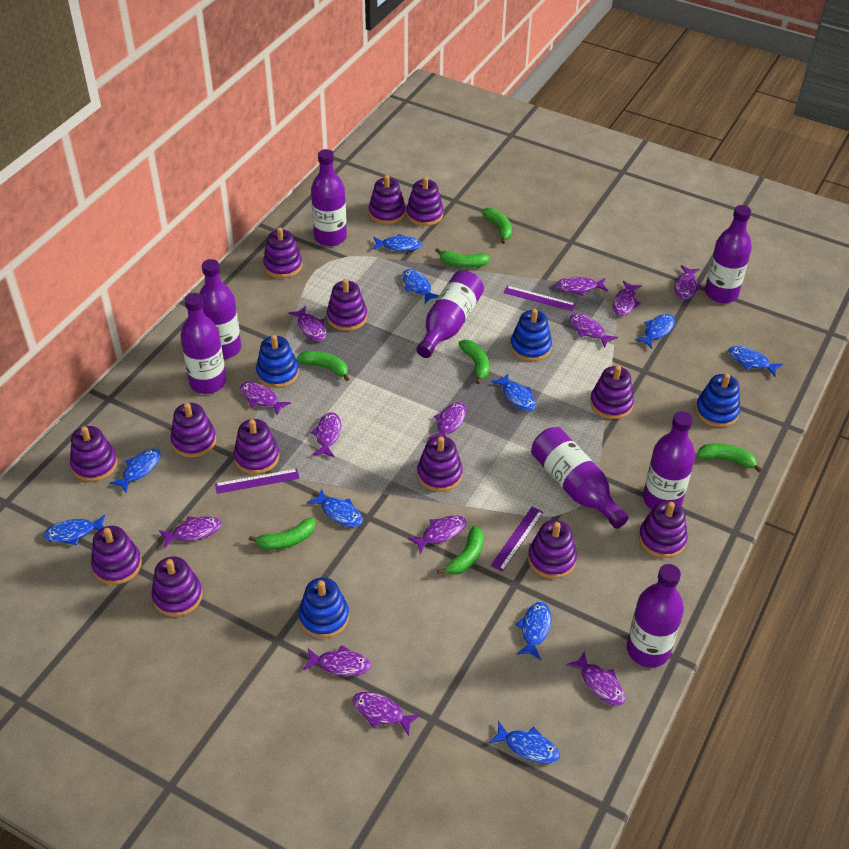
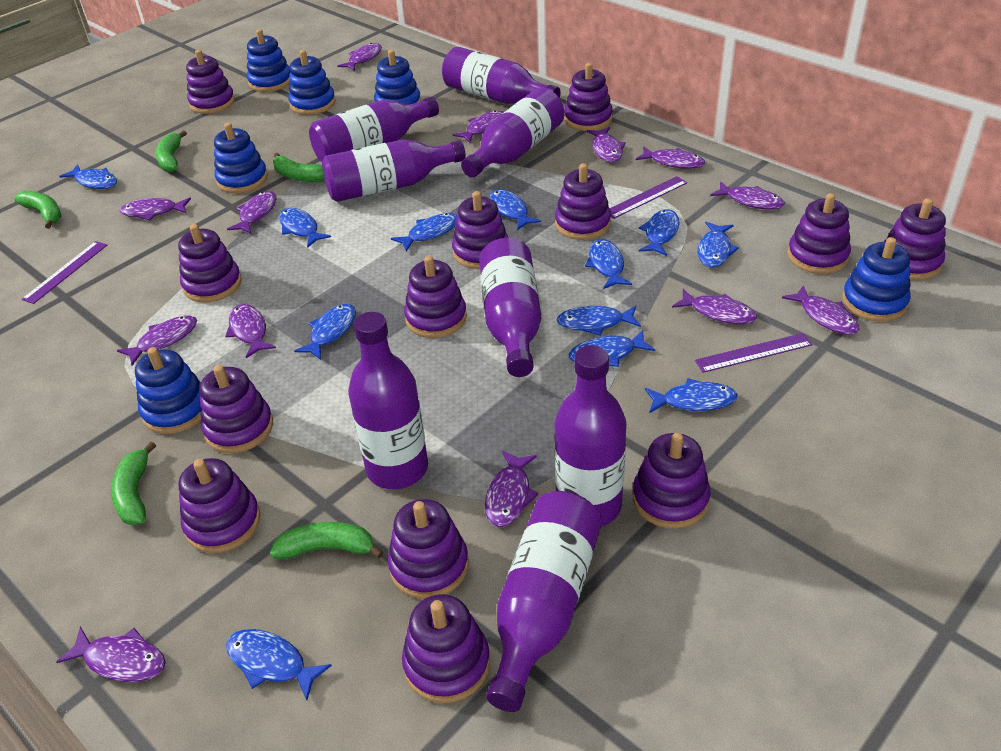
blue fish: [43,514,105,545] [110,449,161,493] [307,489,363,527] [372,234,422,251] [402,269,439,303] [489,721,560,764] [491,373,536,412] [516,602,551,660] [635,314,675,349] [728,346,783,377] = 10 -> [59,164,117,189] [226,629,332,700] [279,208,331,248] [294,304,356,360] [391,213,458,252] [489,189,541,230] [557,306,641,336] [569,330,655,367] [585,239,632,289] [639,209,680,256] [645,378,738,413] [698,222,739,268] = 12
blue stacking toy: [256,335,299,388] [299,577,349,638] [510,309,552,361] [696,373,741,427] = 4 -> [135,347,201,434] [214,123,268,193] [247,29,291,92] [288,50,336,115] [374,50,421,104] [842,237,911,322] = 6
green banana: [249,518,315,550] [297,351,349,381] [435,248,490,268] [437,526,484,575] [458,340,489,384] [482,208,512,244] [697,444,762,472] = 7 -> [14,191,61,229] [111,441,156,525] [156,130,187,172] [270,522,384,559] [273,153,325,182] = 5

